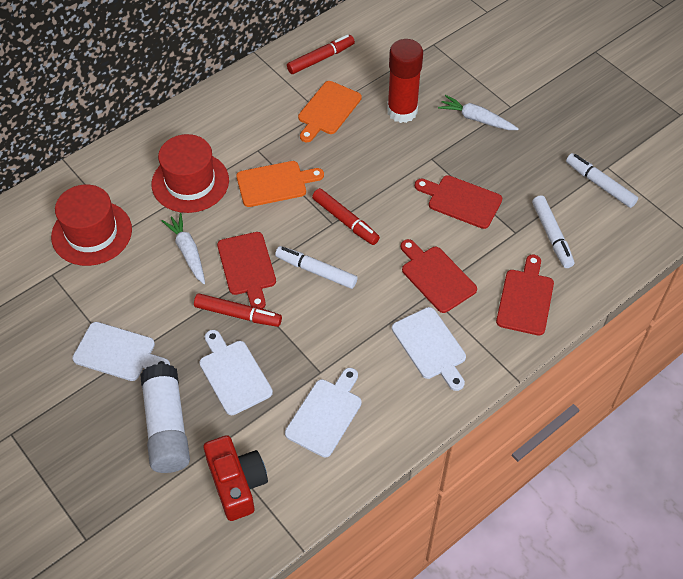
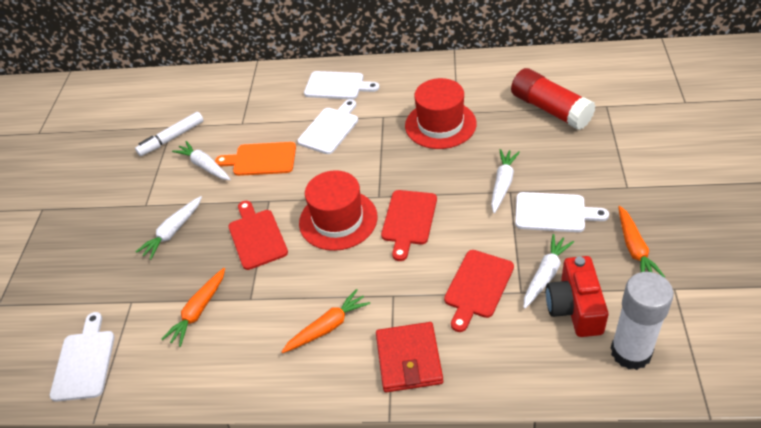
orange carrot: none = 0 -> [162,268,225,347] [281,289,370,353] [618,206,665,278] = 3
orange cutting board: [236,161,324,207] [298,81,362,142] = 2 -> [215,142,296,176] = 1
red cutting board: [217,232,276,309] [401,239,477,313] [415,175,502,229] [496,255,554,336] = 4 -> [229,201,288,270] [381,190,437,261] [444,250,514,332] = 3
red marker: [194,293,282,327] [287,34,355,74] [312,188,380,245] = 3 -> none = 0
red wallet: none = 0 -> [376,322,443,392] = 1
white carrot: [162,213,205,284] [438,95,519,130] = 2 -> [136,196,202,260] [172,141,231,180] [491,149,520,213] [523,234,574,309] = 4
white marker: [275,246,358,289] [532,195,574,268] [566,153,638,208] = 3 -> [135,112,204,156] = 1

